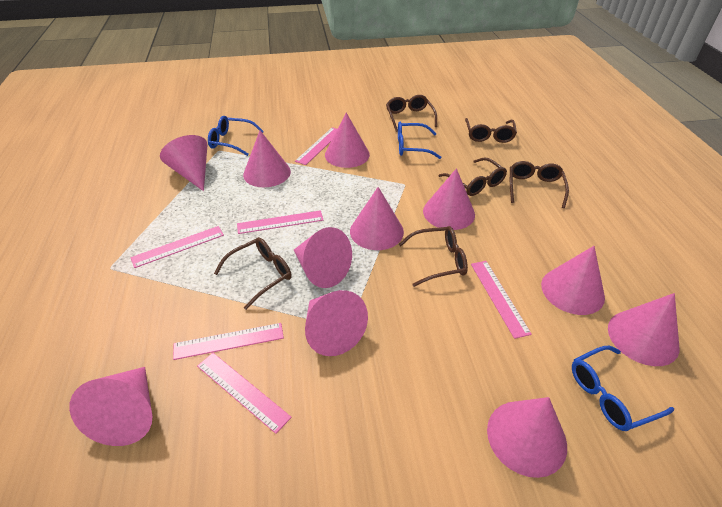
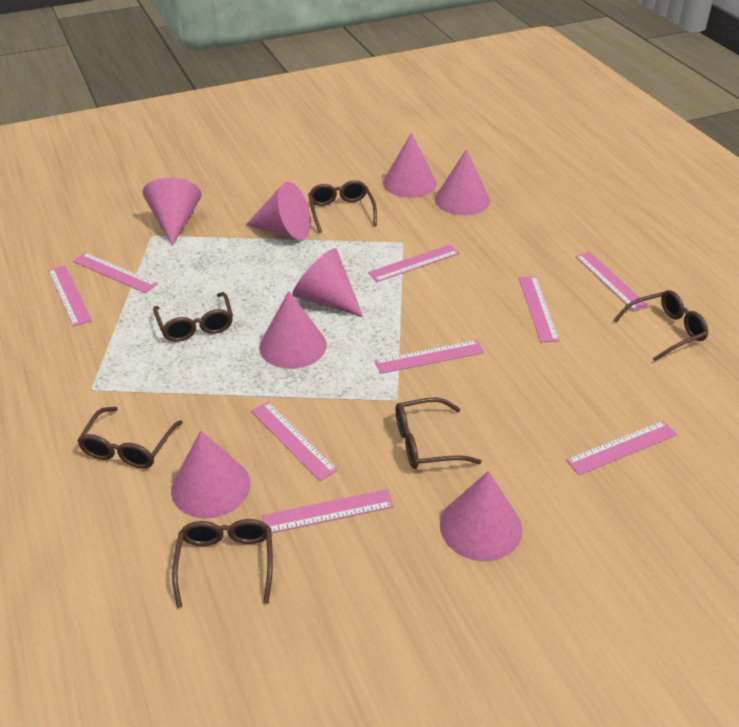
blue glasses: [208,116,264,156] [398,122,442,159] [572,346,674,431] = 3 -> none = 0
pink cone: [69,367,153,446] [160,135,207,191] [243,130,291,187] [294,227,352,288] [305,290,368,356] [325,113,370,168] [350,187,404,250] [423,168,475,230] [487,397,567,478] [541,246,605,315] [608,293,679,366] = 11 -> [143,178,202,246] [171,431,250,518] [246,182,311,240] [259,291,327,369] [292,248,363,317] [383,133,437,198] [435,149,490,215] [440,471,522,561] = 8
pink ruler: [130,226,224,268] [173,323,284,360] [197,353,292,434] [237,210,323,234] [295,127,337,165] [471,261,532,339] = 6 -> [48,265,92,327] [73,252,158,293] [251,402,338,481] [262,489,394,533] [368,244,459,282] [374,340,484,374] [519,276,560,342] [566,421,677,475] [575,252,649,312] = 9

